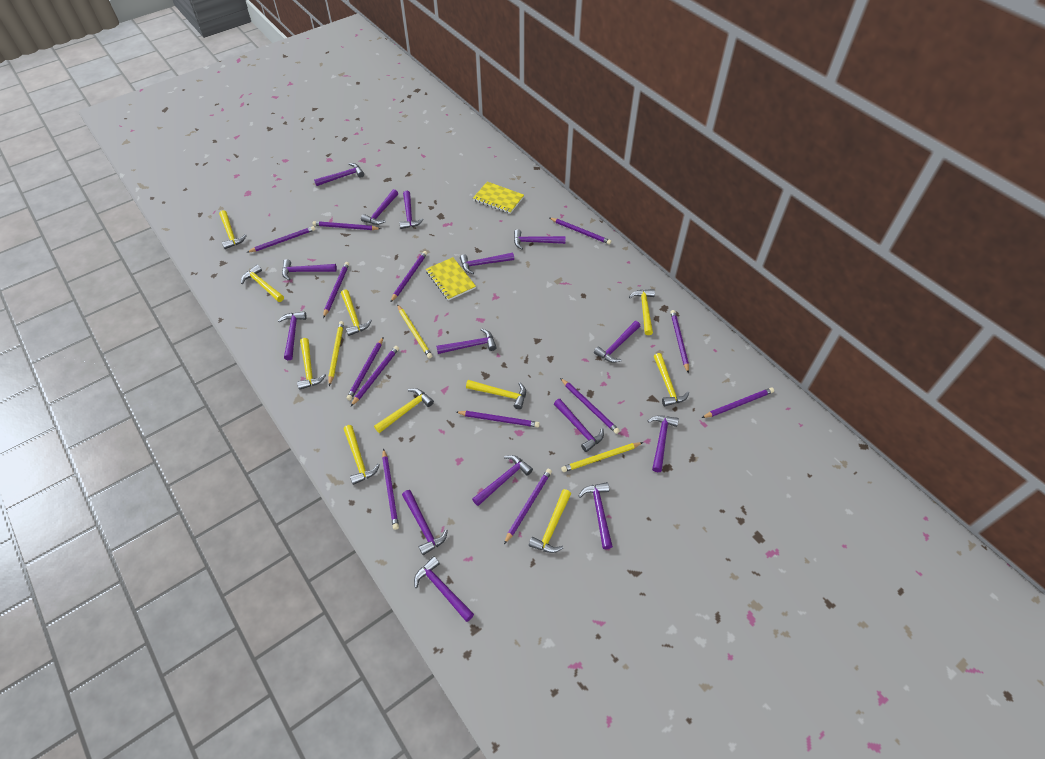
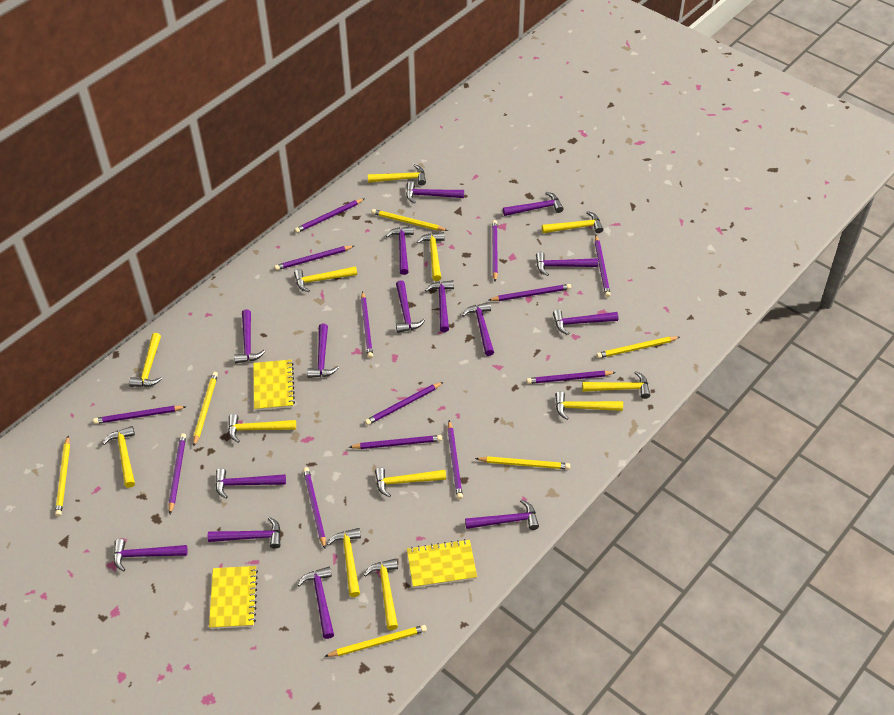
yellow hammer: [219,210,247,249] [241,264,284,302] [297,338,326,390] [341,289,372,336] [344,425,380,485] [374,388,434,433] [466,380,526,409] [529,489,571,553] [629,289,655,335] [654,353,689,406] = 10 -> [102,426,135,488] [129,333,162,387] [228,414,296,443] [294,266,357,292] [327,528,361,597] [364,559,398,630] [368,164,426,186] [375,468,446,497] [416,232,445,281] [542,211,603,233] [555,391,623,420] [582,371,650,399] = 12
yellow notebook: [426,257,476,301] [473,182,524,214] = 2 -> [209,566,258,629] [253,360,295,411] [407,539,477,588] = 3
yellow pencil: [328,321,344,386] [397,304,432,359] [561,442,643,472] = 3 -> [55,436,70,516] [193,372,218,446] [324,625,427,657] [372,209,448,231] [475,456,570,469] [596,337,680,358] = 6

